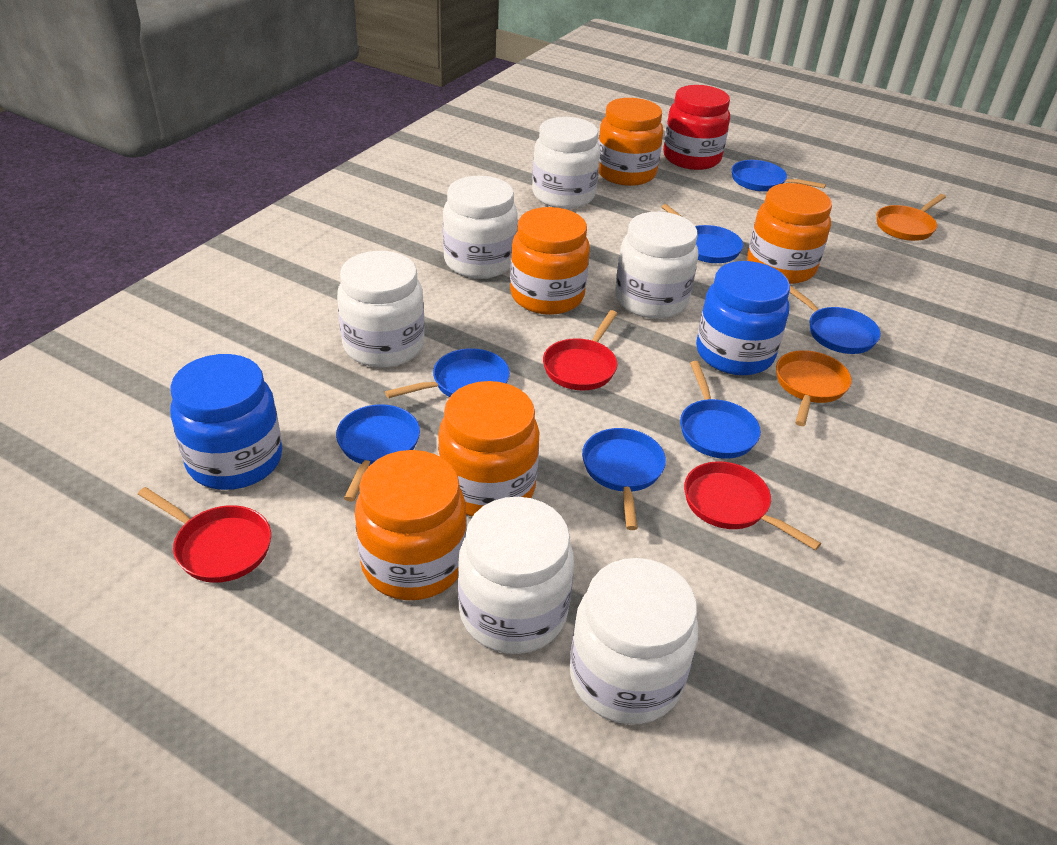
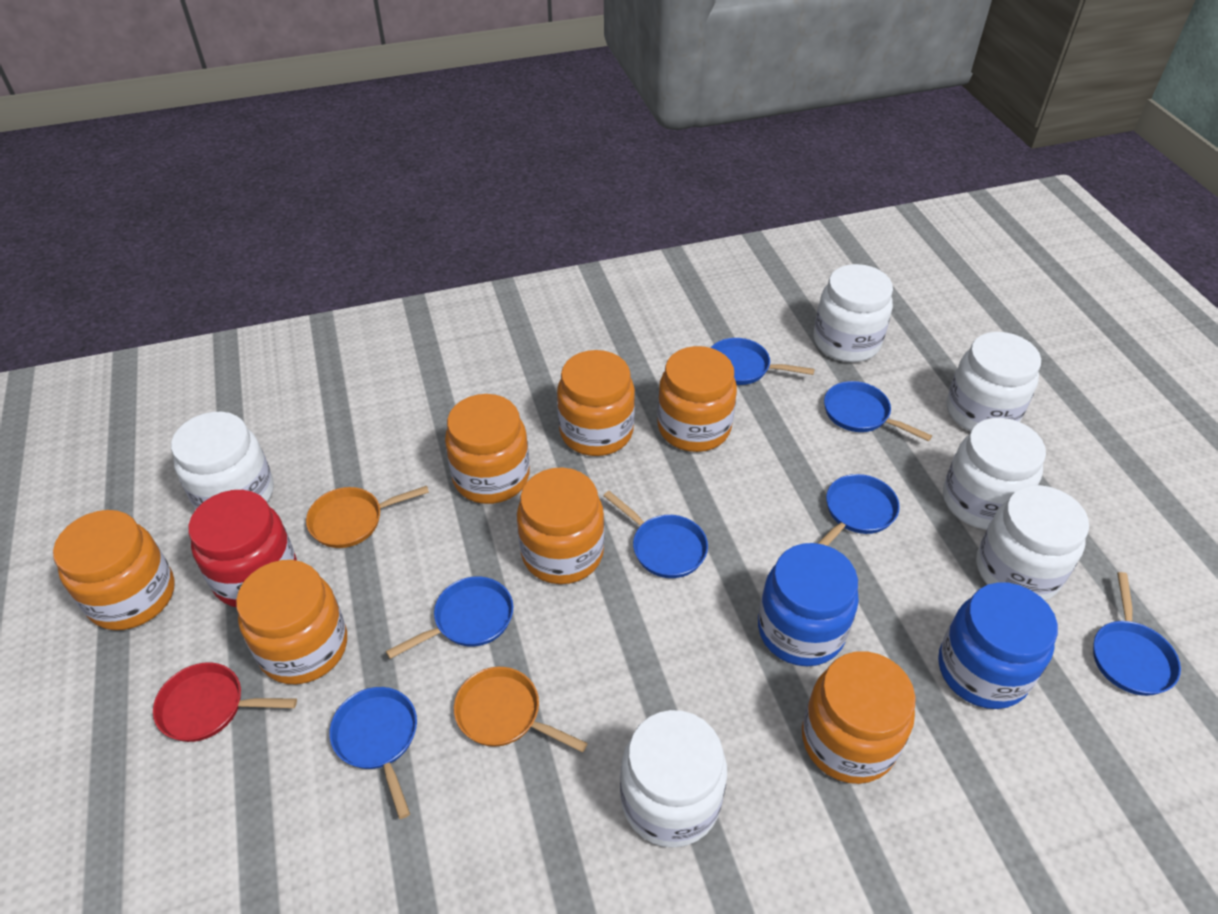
orange jar: [355,450,467,600] [438,381,539,517] [510,207,590,315] [598,98,663,186] [747,183,832,284] = 5 -> [53,510,175,630] [236,560,347,684] [445,394,530,504] [517,467,605,584] [557,350,635,456] [657,346,737,452] [802,651,916,784] = 7
red pan: [138,487,271,583] [543,310,617,391] [684,461,821,550] = 3 -> [153,662,297,742] = 1

